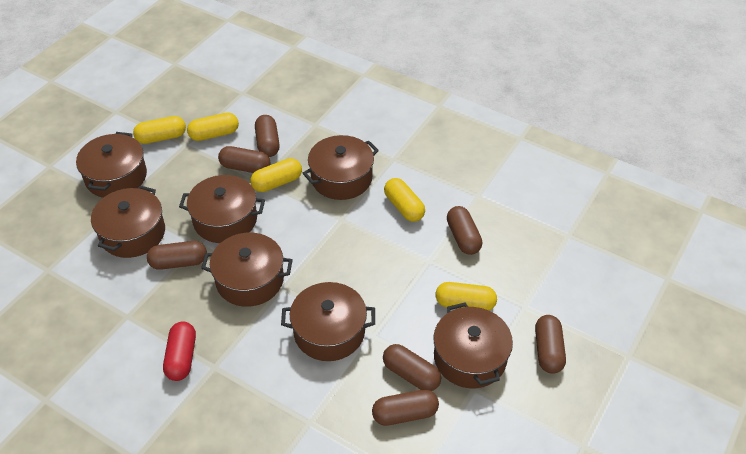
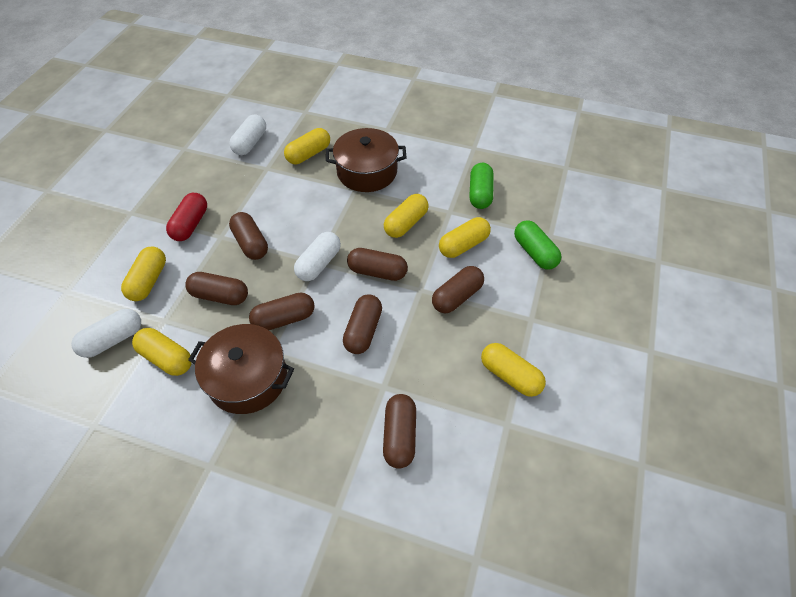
brown pot: [76,132,147,198] [91,186,165,258] [179,175,265,243] [201,233,293,307] [281,282,375,361] [303,135,379,200] [433,302,513,388] = 7 -> [188,324,294,414] [326,128,407,192] = 2
green capsule: none = 0 -> [469,163,493,209] [514,220,562,270] = 2
white capsule: none = 0 -> [71,309,141,358] [229,114,266,155] [294,232,341,281] = 3
yellow capsule: [133,116,186,144] [187,112,239,141] [250,158,302,192] [384,178,425,222] [435,282,497,311] = 5 -> [121,247,166,301] [132,328,192,376] [284,128,330,164] [384,194,429,238] [439,217,491,258] [481,343,546,397] = 6

